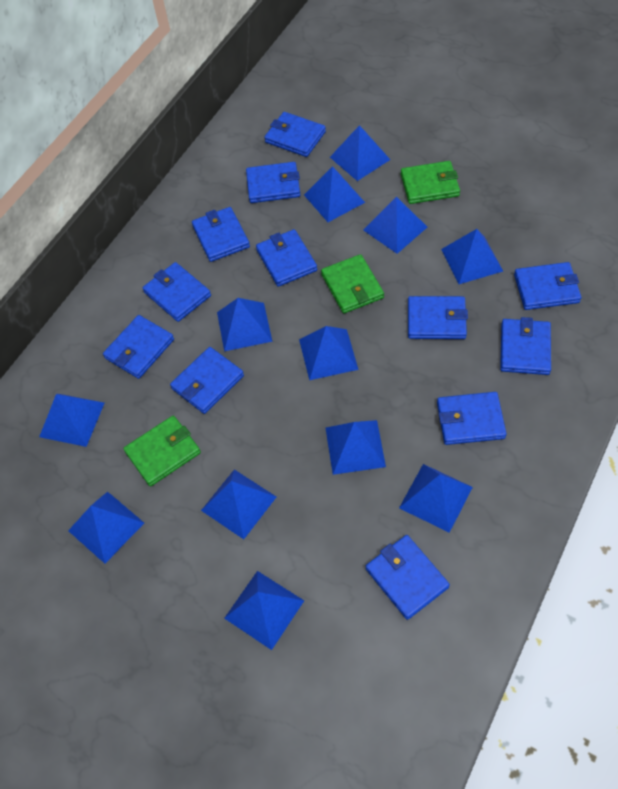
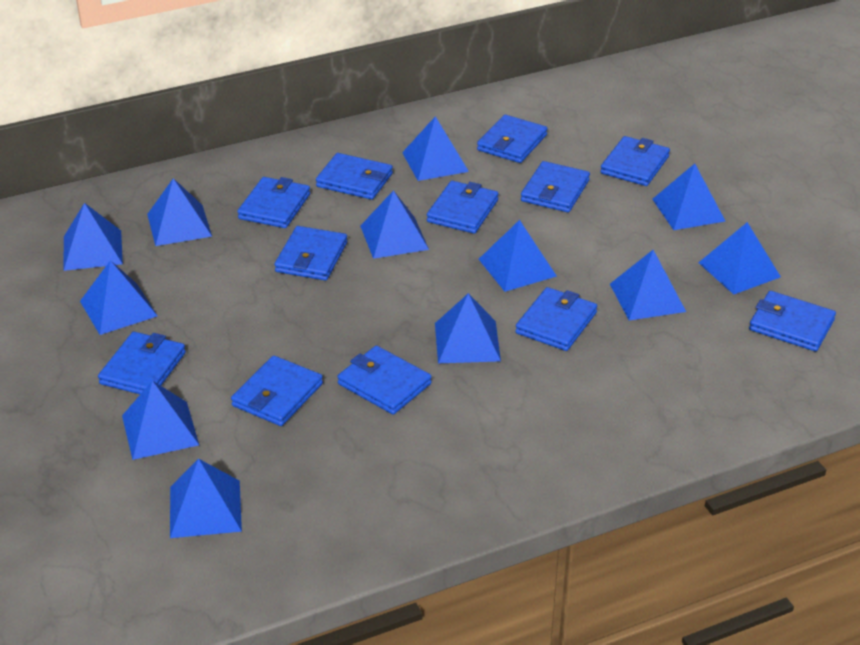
green wallet: [123,416,201,486] [321,254,384,313] [401,161,460,204] = 3 -> none = 0

